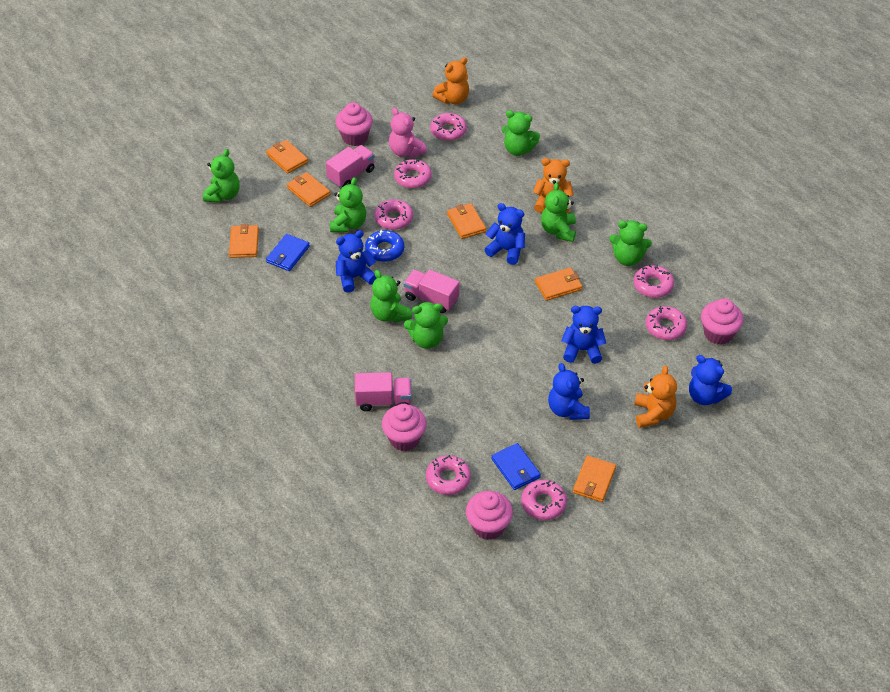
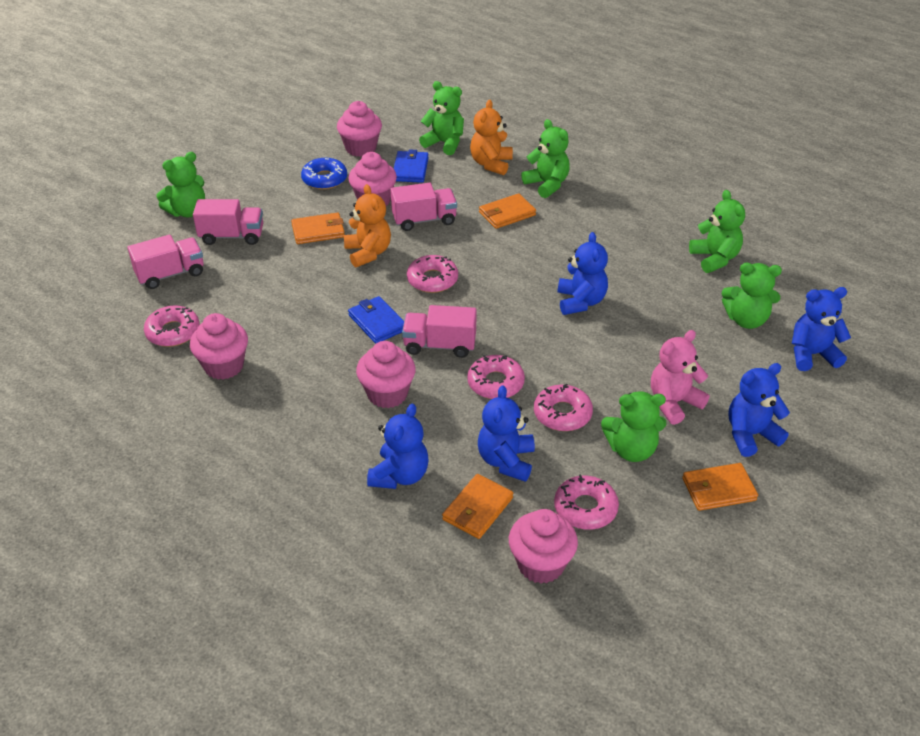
green teddy bear: [203,149,240,202] [330,177,366,232] [370,270,412,323] [404,302,448,349] [502,110,540,156] [541,183,576,242] [609,220,652,266] = 7 -> [156,152,205,217] [419,81,464,155] [521,119,570,198] [601,391,666,462] [689,190,745,273] [722,263,782,329] = 6
orange teddy bear: [432,57,469,104] [533,158,574,213] [634,366,677,428] = 3 -> [344,184,391,267] [470,100,513,175] = 2
orange wallet: [229,224,259,258] [266,140,308,174] [287,172,331,207] [447,203,486,239] [535,267,583,301] [573,455,616,502] = 6 -> [291,213,345,244] [442,474,513,539] [479,193,536,229] [682,463,758,511] = 4
pink cupcake: [335,102,373,146] [382,404,427,451] [466,491,513,540] [701,298,743,345] = 4 -> [190,313,248,380] [337,101,382,157] [348,152,397,206] [356,341,416,408] [509,509,578,584] = 5
pink donut: [374,199,413,230] [394,159,432,188] [426,455,471,495] [430,113,467,141] [521,480,567,520] [634,265,674,298] [646,306,687,340] = 7 -> [144,305,200,347] [407,255,458,293] [467,355,525,399] [534,384,593,431] [554,475,619,530] = 5
pink truck: [326,145,375,188] [355,372,412,411] [404,270,459,313] = 3 -> [128,235,204,289] [193,199,263,245] [390,183,457,231] [402,305,477,358] = 4

